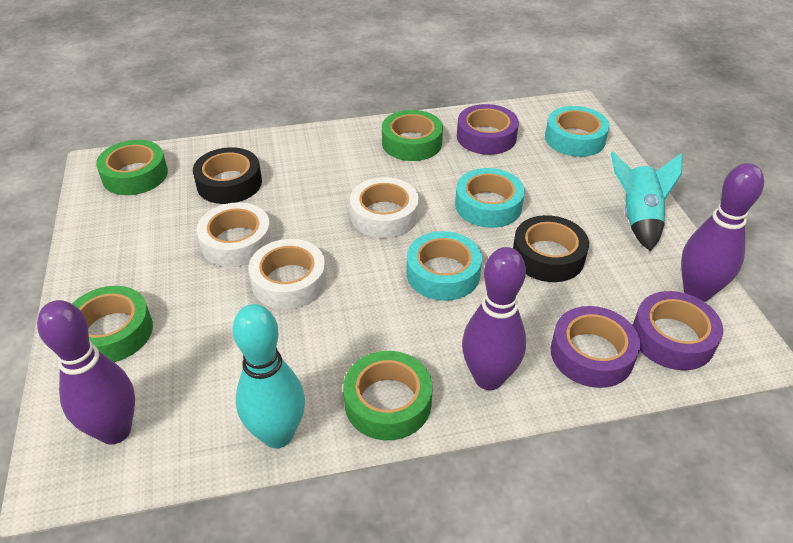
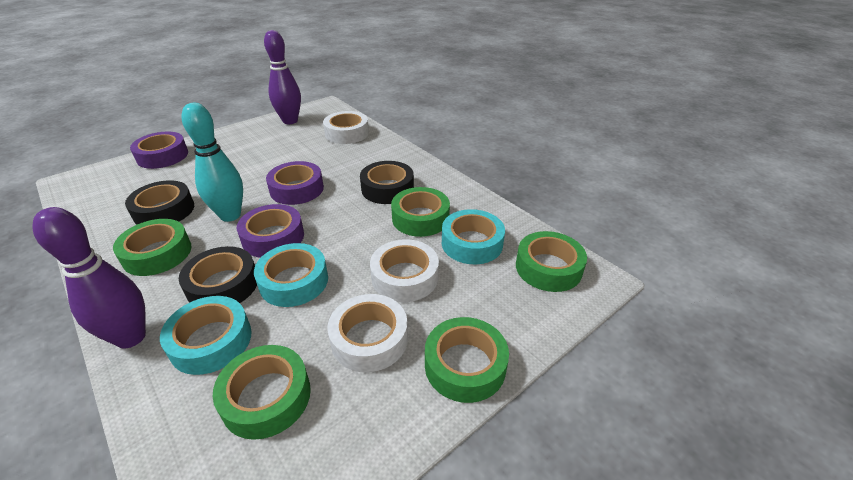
black tape: [193,147,262,204] [513,215,589,282] = 2 -> [125,180,194,225] [179,246,257,303] [360,161,414,204] = 3
green tape: [72,286,153,362] [96,140,168,195] [343,351,433,440] [382,110,443,161] = 4 -> [113,219,192,276] [213,345,311,440] [391,187,450,237] [425,317,509,403] [516,231,587,292] = 5
purple bowling pin: [37,300,135,445] [462,247,526,390] [681,163,764,302] = 3 -> [33,207,146,349] [264,30,301,124] = 2
turquoise rocket: [611,152,683,251] = 1 -> none = 0

